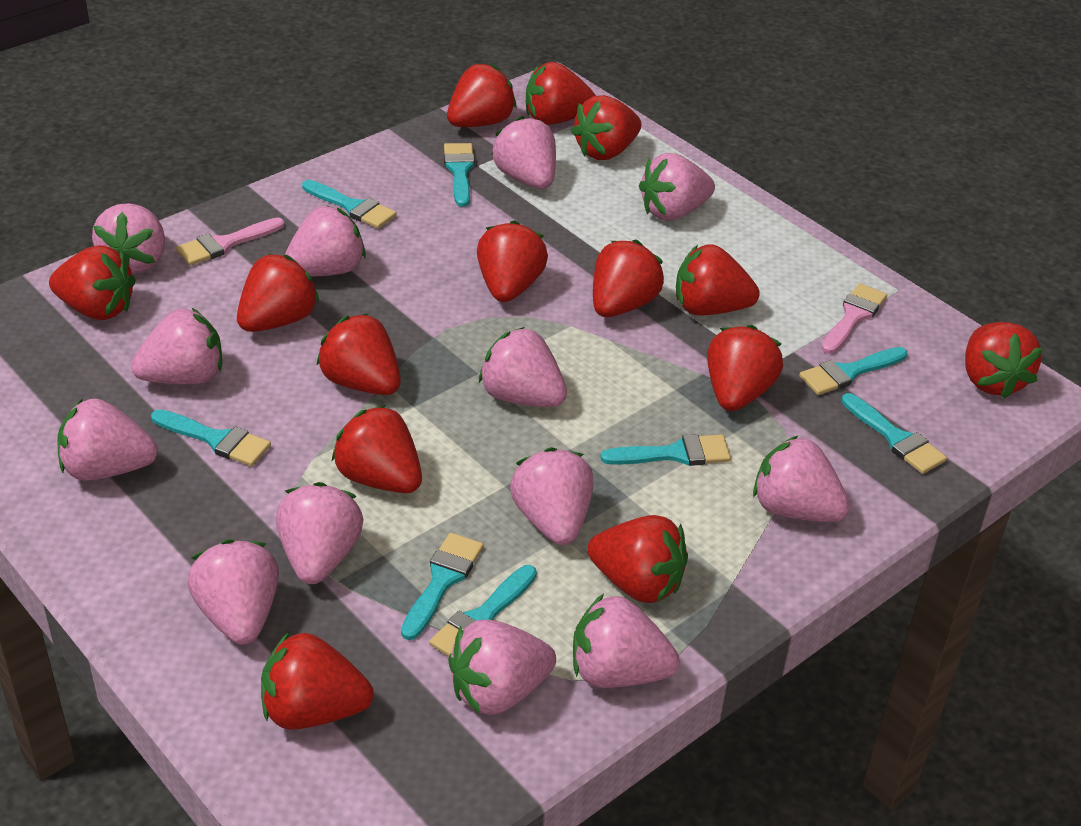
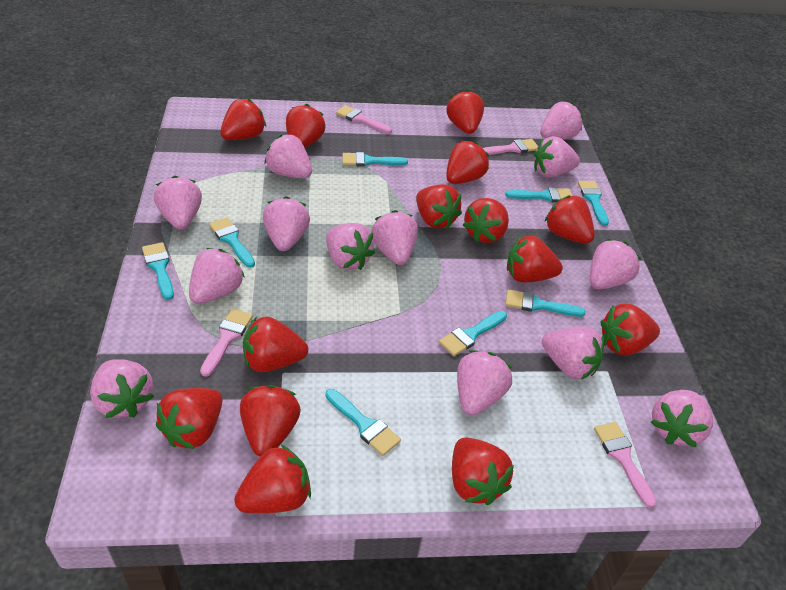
pink brush: [176,217,285,265] [821,283,887,354] = 2 -> [200,309,253,377] [336,105,392,133] [483,139,538,155] [594,422,656,508] = 4

